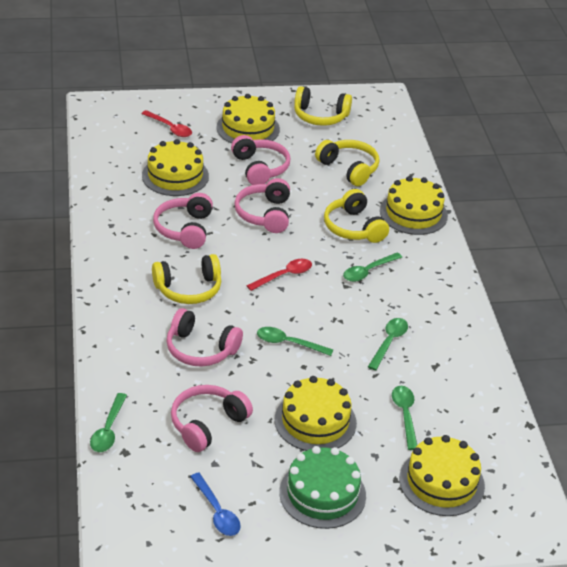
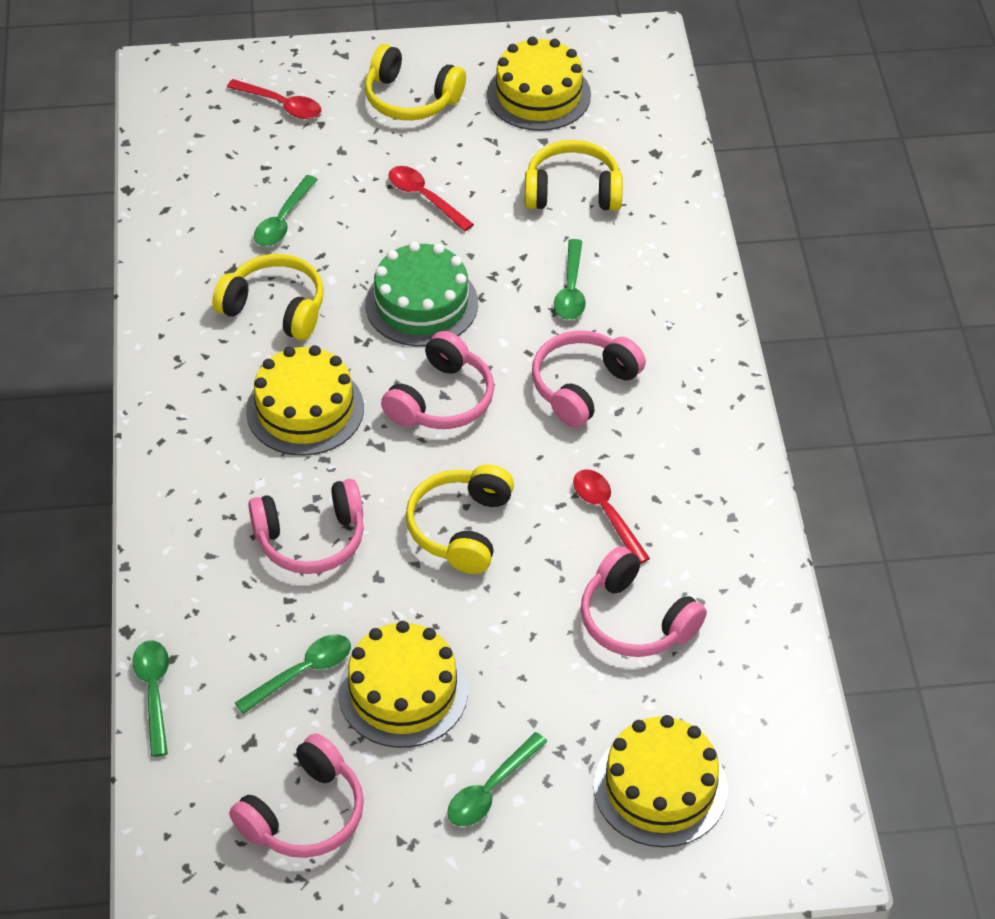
blue spoon: [190,473,241,536] = 1 -> none = 0
red spoon: [141,110,192,137] [246,259,312,291] = 2 -> [227,79,321,119] [389,166,474,231] [573,469,650,564] = 3
yellow cake: [142,139,209,196] [216,94,280,144] [274,376,356,451] [380,176,448,235] [399,435,485,516] = 5 -> [246,345,364,456] [338,621,468,748] [487,37,591,131] [594,715,728,847] = 4

